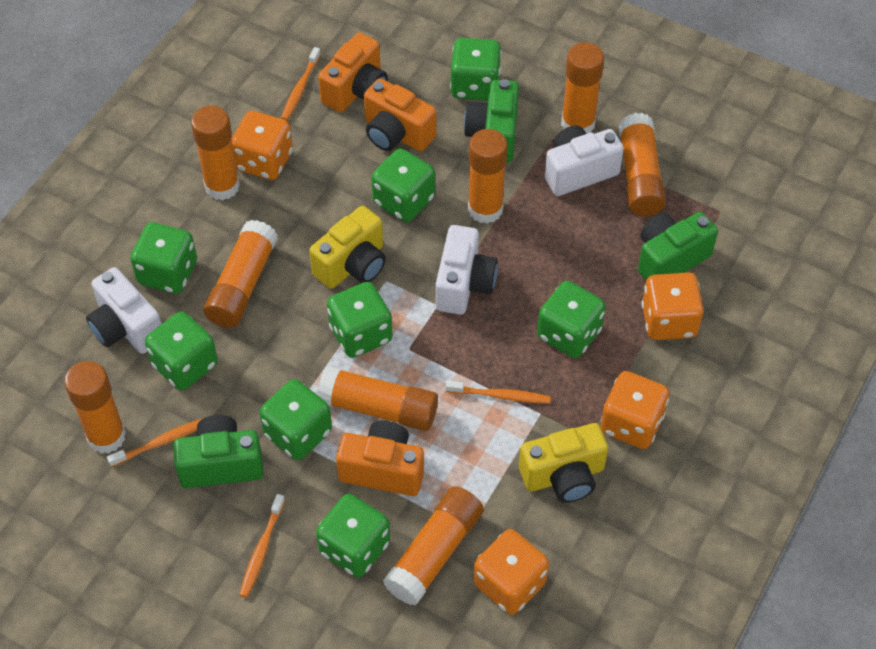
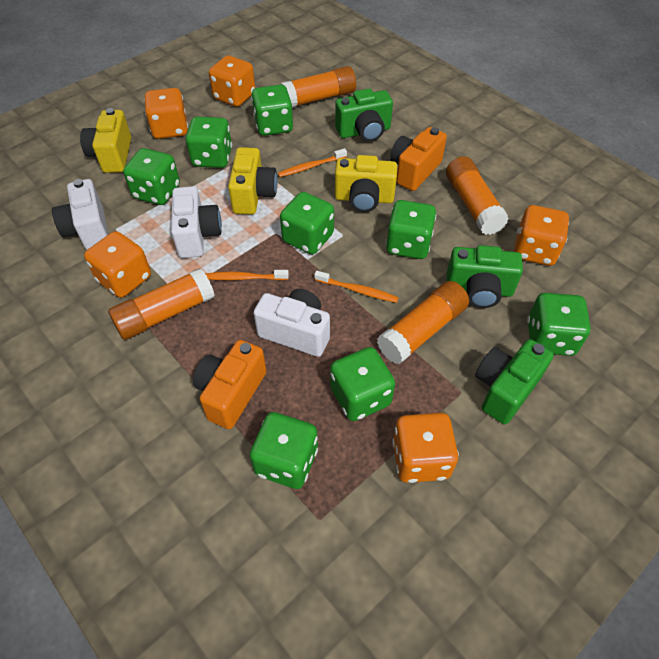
orange camera: [318,32,388,113] [336,420,424,496] [364,78,436,152] = 3 -> [193,340,266,429] [390,127,447,191] = 2
orange dice: [231,111,293,180] [474,529,549,615] [601,371,669,449] [641,272,704,340] = 4 -> [84,231,151,298] [144,88,188,139] [209,55,255,107] [392,413,459,483] [514,205,569,266] = 5
orange glue stick: [64,361,126,454] [191,106,240,201] [204,220,278,328] [317,366,438,431] [383,486,484,605] [468,129,508,224] [561,42,604,134] [619,113,666,216] = 8 -> [108,268,215,340] [280,66,356,107] [377,281,469,364] [446,156,509,235] = 4
orange toothbrush: [107,418,203,467] [239,494,285,598] [281,47,321,121] [446,381,551,404] = 4 -> [205,270,289,280] [278,148,347,177] [314,271,399,303] = 3
yellow camera: [309,206,386,289] [519,423,608,503] = 2 -> [80,108,131,173] [228,147,277,215] [335,155,397,212] = 3

